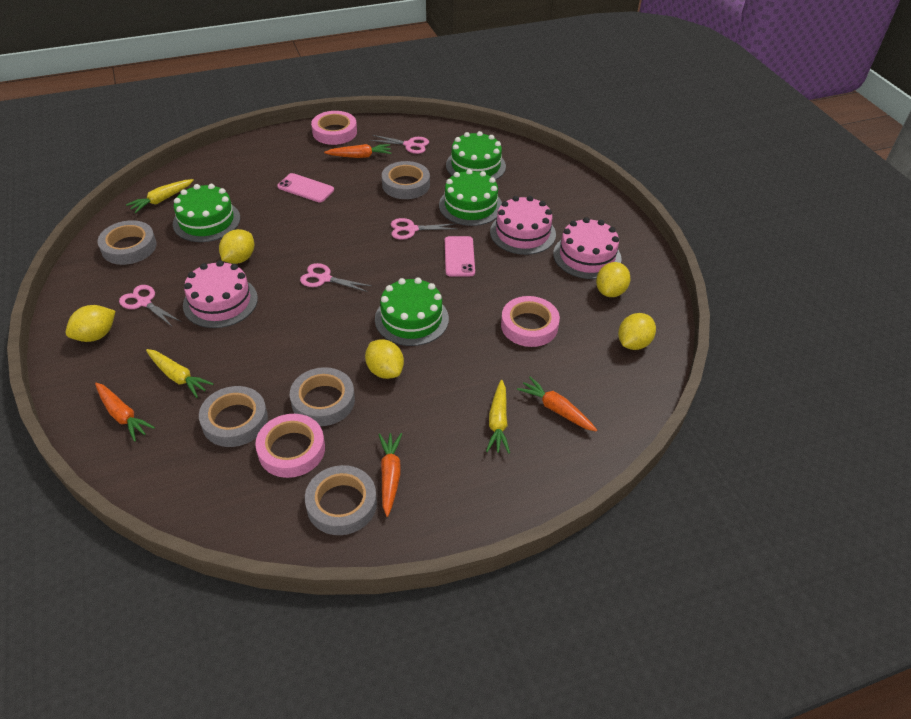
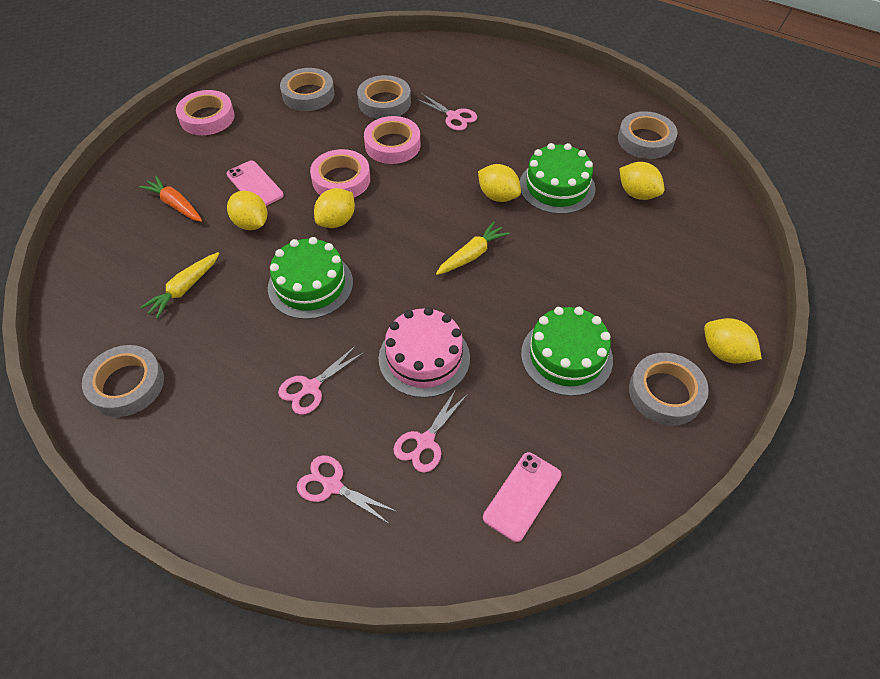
green cake: [173,184,240,242] [375,277,449,346] [439,169,502,226] [446,131,506,180] = 4 -> [268,237,353,319] [520,143,596,214] [521,307,613,396] = 3
orange carrot: [95,383,155,442] [324,144,391,158] [378,433,402,517] [517,377,597,432] = 4 -> [139,176,202,222] = 1
pink cake: [183,260,258,328] [490,196,556,255] [553,217,621,279] = 3 -> [379,307,470,398] = 1
yellow carrot: [126,179,194,213] [146,349,214,398] [486,380,510,454] = 3 -> [140,252,220,319] [436,222,510,275] = 2

